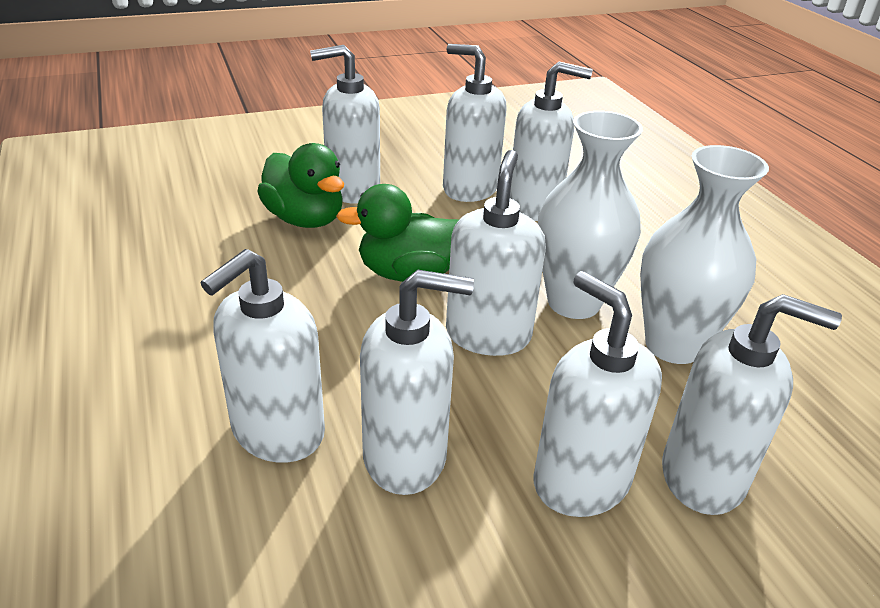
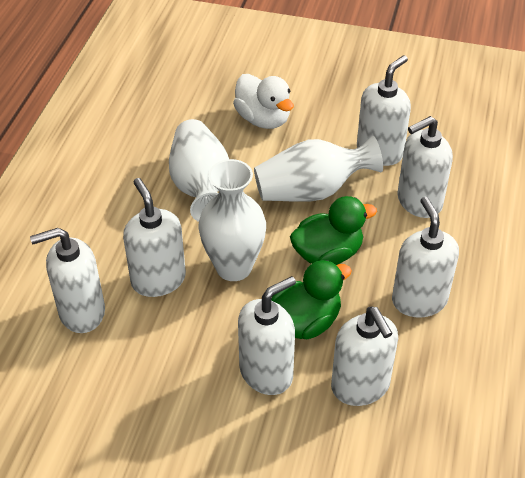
white duck: none = 0 -> [233,74,294,129] = 1
white soap dispenser: [201,249,325,463] [310,45,380,203] [360,270,474,495] [443,44,507,202] [446,150,546,356] [510,62,593,221] [534,271,662,517] [662,294,842,515] = 8 -> [30,228,105,333] [123,178,186,297] [238,276,296,395] [331,307,398,406] [357,55,411,166] [392,197,459,317] [397,116,453,218] = 7
white vase: [538,111,643,319] [640,145,769,364] = 2 -> [169,119,229,222] [198,159,266,281] [254,136,383,202] = 3

